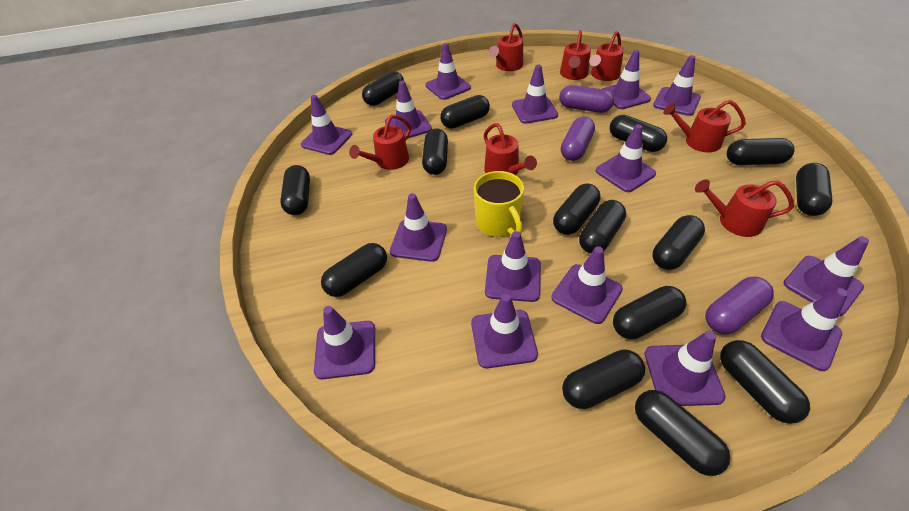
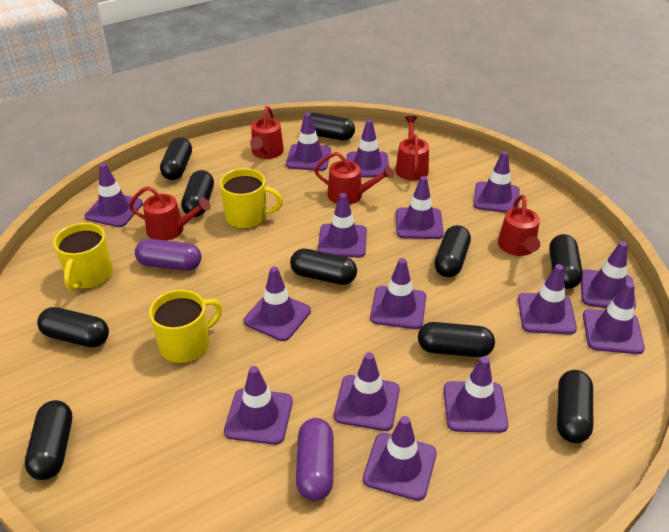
black capsule: [280,165,310,215] [321,243,387,297] [362,71,404,106] [422,128,448,175] [440,95,490,129] [553,184,600,235] [562,350,645,409] [579,200,626,254] [610,115,667,152] [613,286,686,339] [635,390,731,476] [652,215,705,270] [720,340,810,424] [727,138,795,165] [796,163,832,216] = 15 -> [25,400,72,480] [37,307,109,347] [160,137,192,180] [181,170,214,217] [290,249,357,285] [310,113,355,140] [418,322,495,357] [434,225,471,277] [549,234,583,289] [557,370,593,443] = 10
purple capsule: [559,85,614,113] [561,117,595,161] [705,277,774,334] = 3 -> [135,239,201,271] [296,418,333,501] = 2
red watering can: [349,115,411,170] [484,123,537,175] [489,23,523,71] [560,30,591,80] [589,31,624,81] [663,100,746,152] [695,179,794,237] = 7 -> [129,186,210,241] [250,106,284,159] [314,152,394,205] [395,116,429,181] [498,195,540,256] = 5
yellow mug: [474,171,524,237] = 1 -> [53,223,113,291] [149,289,222,363] [219,168,283,229] = 3

